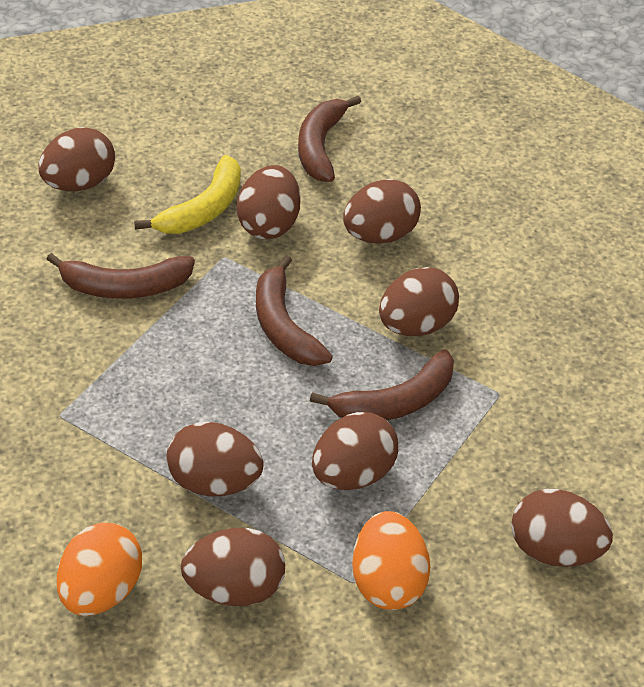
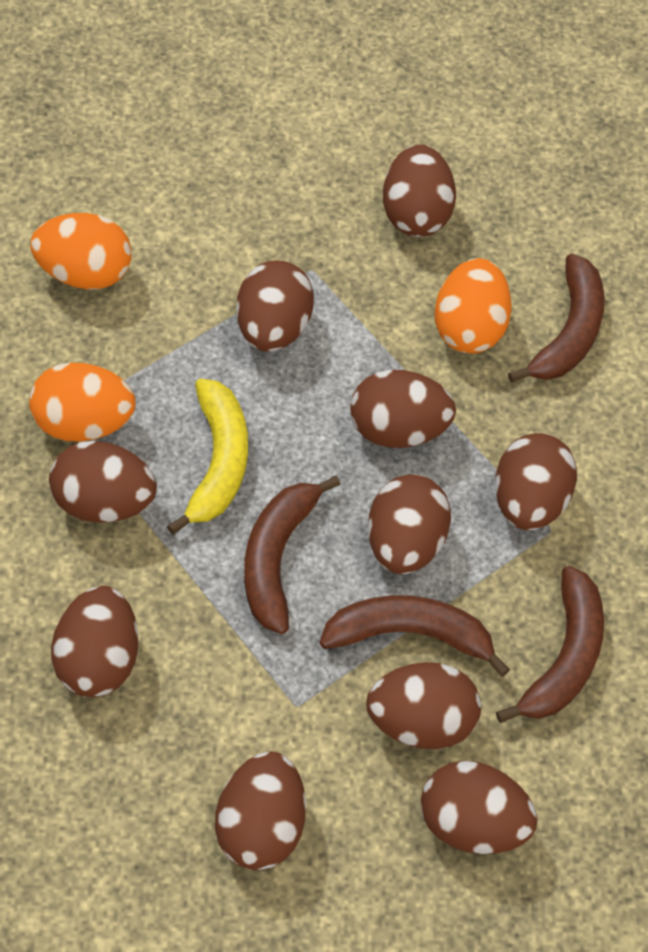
brown egg: [38,127,115,191] [167,422,264,496] [181,528,285,606] [237,165,300,239] [312,412,398,490] [343,179,421,244] [379,267,459,336] [511,489,613,567] = 8 -> [49,441,157,523] [51,586,138,697] [215,751,306,870] [236,260,314,352] [350,370,456,448] [366,662,481,749] [368,474,451,574] [383,145,456,237] [420,761,538,854] [495,433,577,530] = 10
orange egg: [57,523,142,616] [352,511,430,610] = 2 -> [29,363,135,442] [30,213,131,290] [435,258,512,354] = 3

